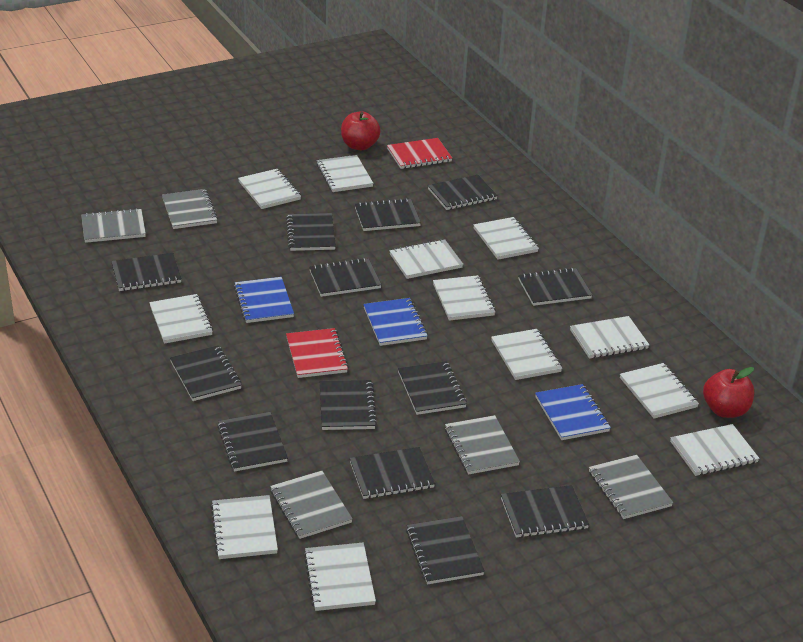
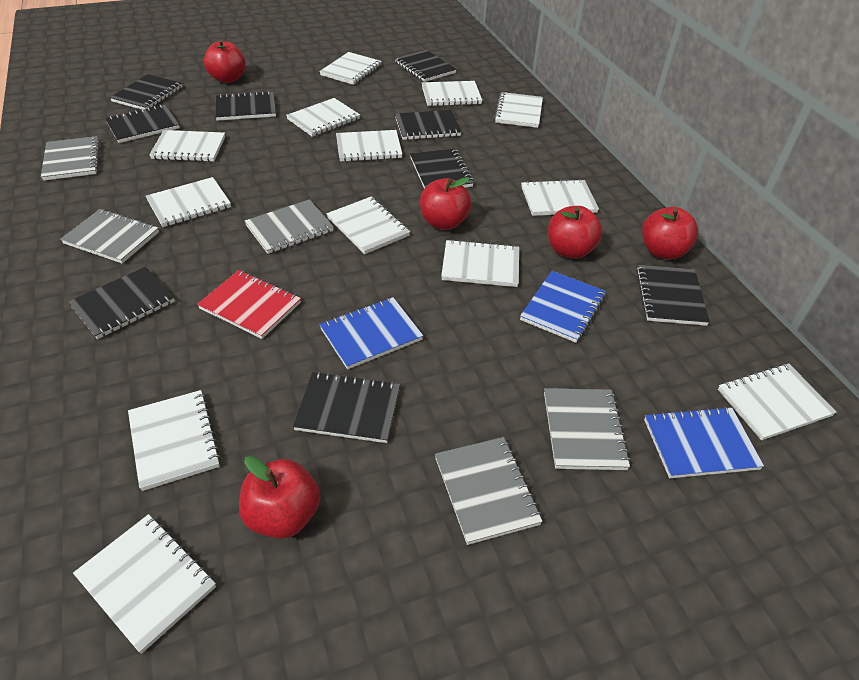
black notebook: [111,253,182,291] [170,345,242,401] [217,412,288,471] [286,213,336,251] [309,258,382,297] [320,380,377,430] [350,447,435,499] [355,198,421,231] [398,361,467,415] [406,516,485,584] [428,175,498,210] [501,485,589,538] [518,268,592,306] = 13 -> [68,267,175,339] [105,104,180,143] [110,74,182,110] [215,91,276,121] [293,371,400,443] [395,50,457,82] [395,110,461,140] [410,149,474,189] [636,265,710,326] = 9
red apple: [341,111,381,150] [703,367,754,418] = 2 -> [204,40,246,83] [239,456,320,539] [420,177,472,230] [548,206,603,259] [642,207,698,260] = 5
red notebook: [286,328,349,378] [387,138,452,169] = 2 -> [197,270,301,339] = 1
white notebook: [149,294,213,344] [211,495,278,559] [238,169,301,209] [304,543,376,611] [317,155,373,192] [389,239,463,279] [433,275,496,321] [473,217,539,260] [491,329,562,380] [570,316,649,359] [620,363,699,419] [670,424,760,476] = 12 -> [73,514,216,654] [128,390,221,491] [146,177,231,227] [149,130,225,162] [286,98,360,137] [319,52,382,85] [327,197,410,254] [336,130,402,162] [422,81,482,106] [441,239,519,287] [494,92,543,128] [521,179,599,216] [718,363,837,440] = 13

